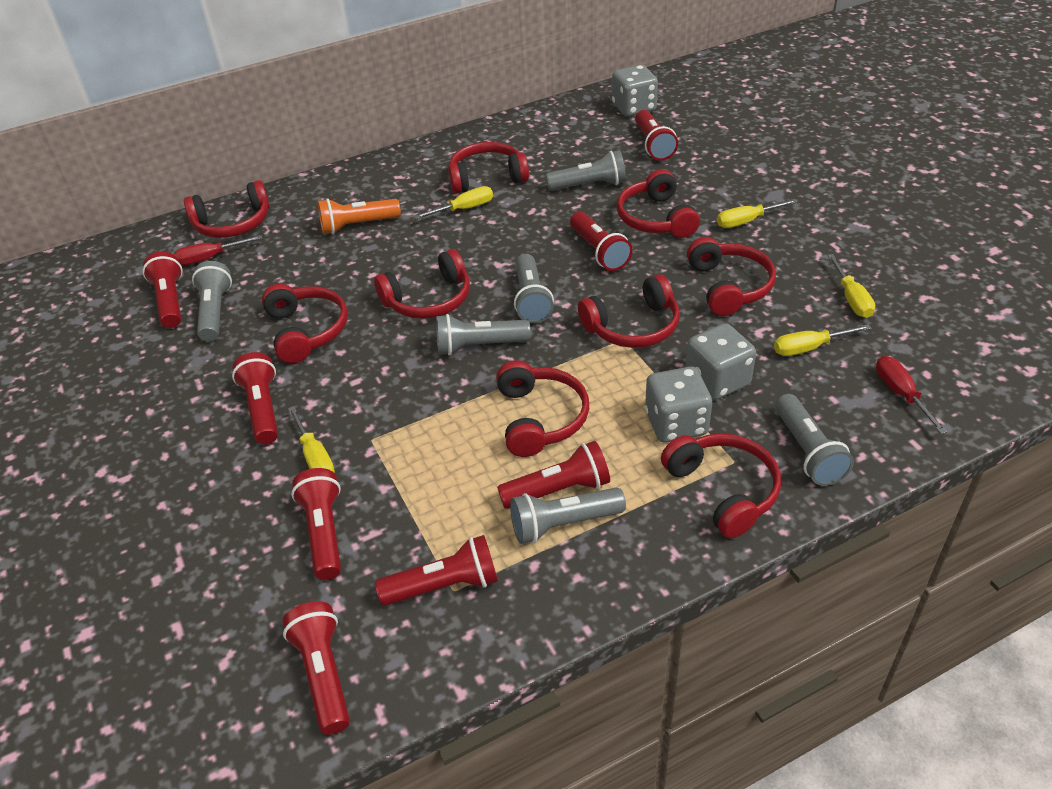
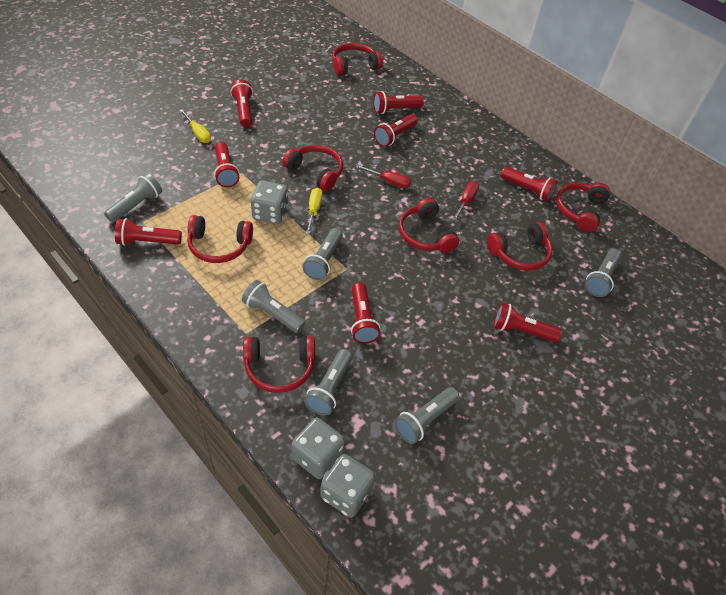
orange flashlight: [318,198,401,234] = 1 -> none = 0
red headphones: [184,180,270,238] [262,284,348,363] [374,249,470,319] [448,142,529,194] [496,360,589,457] [578,274,680,348] [617,169,700,238] [661,433,781,538] [687,237,776,316] = 9 -> [187,215,253,263] [243,336,315,393] [282,145,343,191] [332,43,383,76] [399,198,459,253] [487,222,553,271] [556,182,611,232] = 7
yellow screwdriver: [288,406,335,473] [414,186,493,219] [717,199,798,228] [774,324,872,356] [827,254,875,318] = 5 -> [179,109,211,143] [306,188,323,234] = 2

